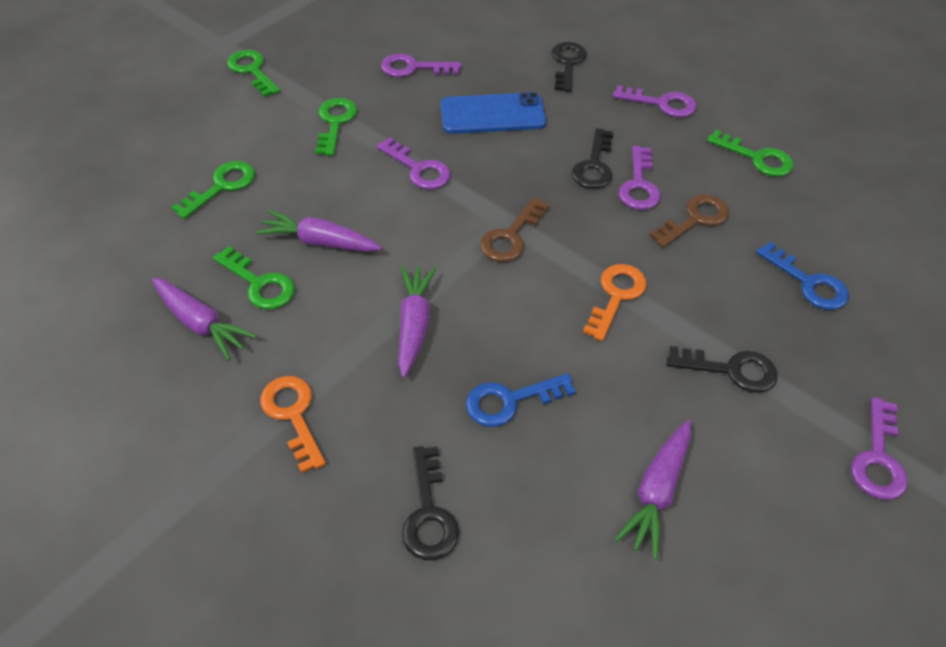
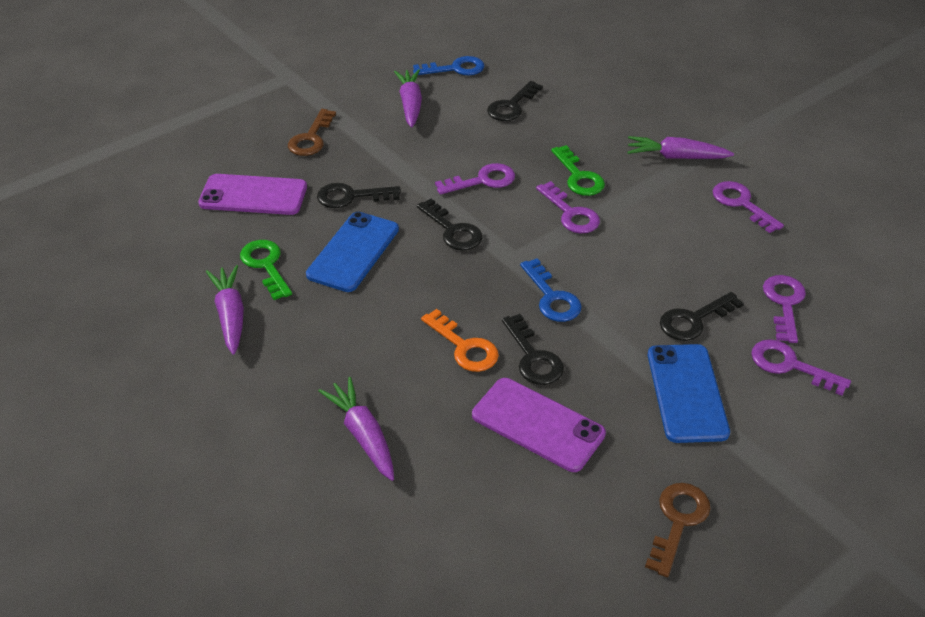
black key: [402,446,459,560] [551,42,587,92] [571,128,614,189] [666,346,778,393] = 4 -> [317,183,401,208] [417,199,482,251] [487,81,543,121] [502,314,564,385] [660,292,744,341] = 5
blue phone: [440,92,546,134] = 1 -> [306,212,399,292] [648,344,730,443] = 2
green key: [171,161,255,219] [213,246,295,309] [227,50,280,97] [315,98,357,156] [707,130,794,177] = 5 -> [240,240,292,300] [551,145,605,196] = 2
orange key: [260,376,326,473] [583,264,647,341] = 2 -> [421,309,499,372] = 1
purple phone: none = 0 -> [198,174,307,215] [472,378,606,472] = 2

